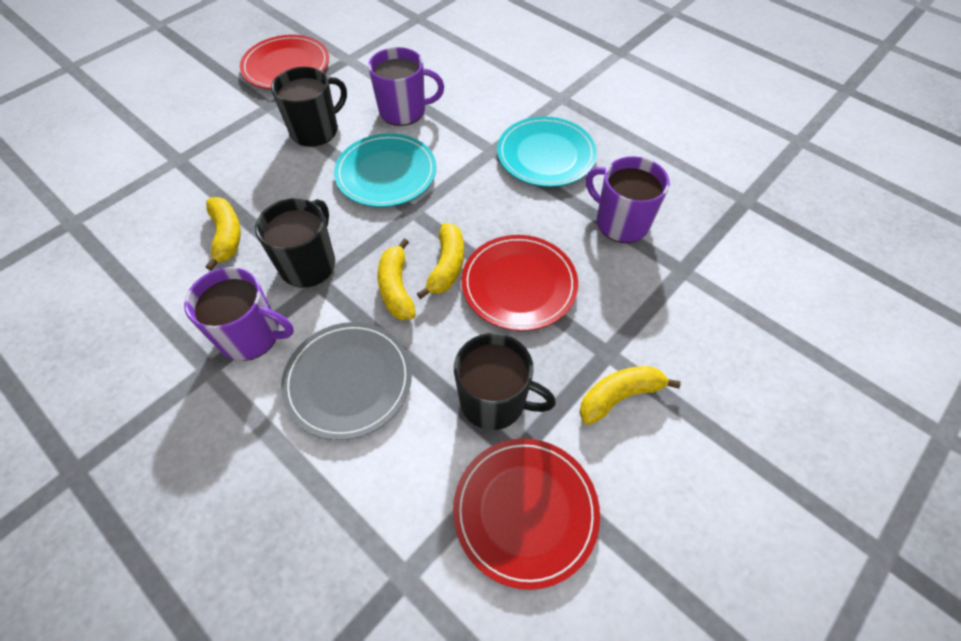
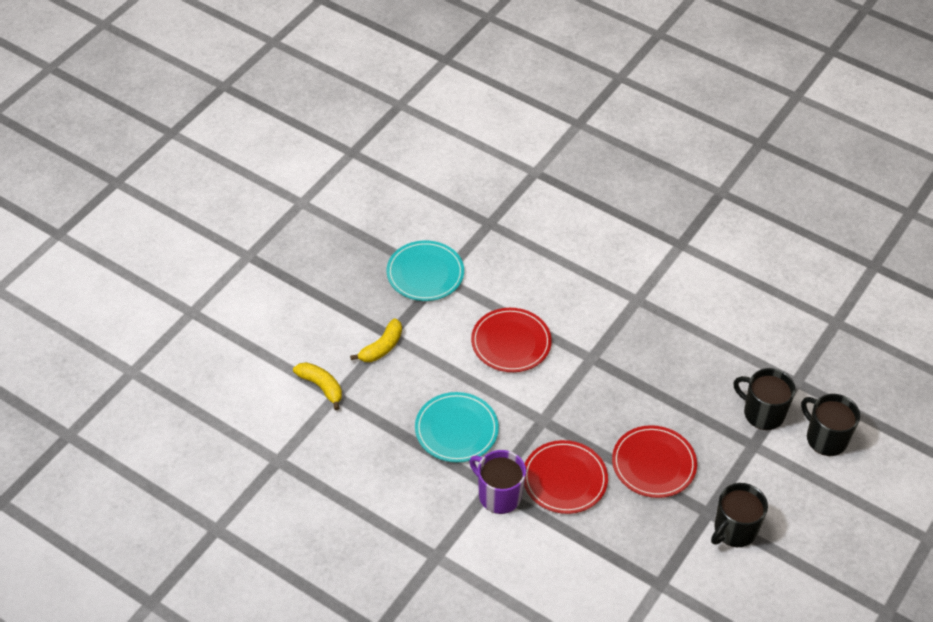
grey plate: [281,322,412,440] = 1 -> none = 0
purple mug: [184,267,294,361] [368,47,444,126] [586,156,670,243] = 3 -> [469,450,526,514] = 1
yellow banana: [206,197,241,271] [377,239,416,320] [417,223,464,299] [580,366,681,425] = 4 -> [293,362,342,410] [350,318,402,362] = 2

